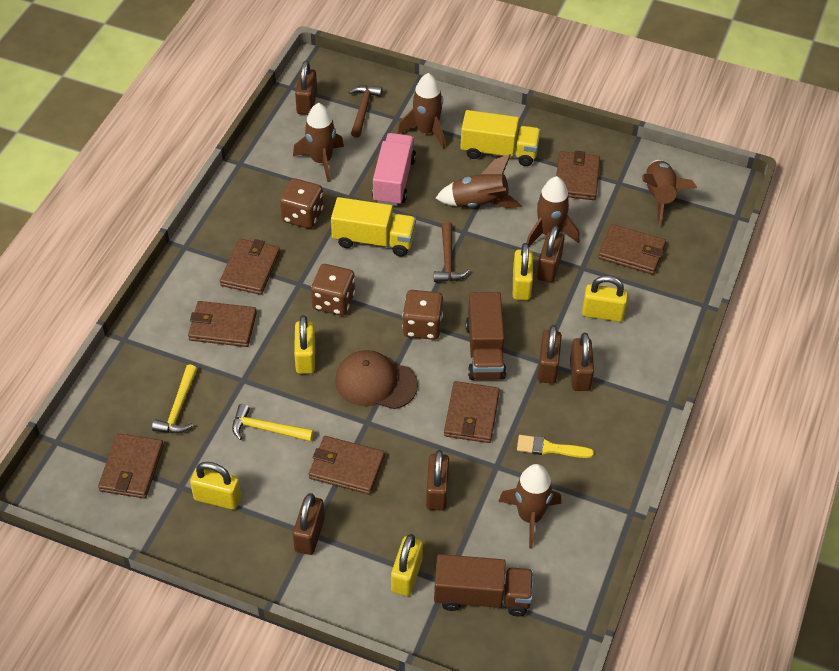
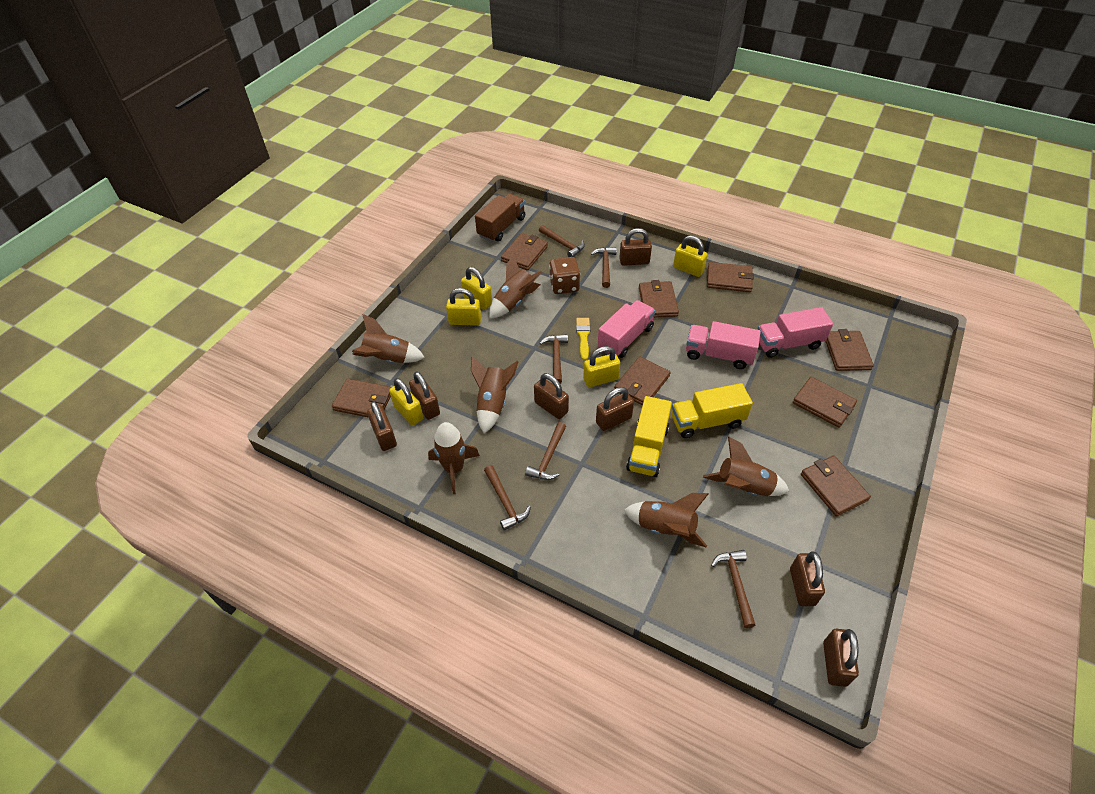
brown cap: [335,350,418,409] = 1 -> none = 0
brown dice: [280,178,324,229] [311,264,355,316] [402,290,443,340] = 3 -> [549,257,580,294] = 1
brown hammer: [349,85,382,138] [434,221,469,282] = 2 -> [484,465,531,531] [525,422,566,480] [539,225,585,257] [540,334,568,384] [591,247,617,288] [711,550,756,628] = 6
brown padlock: [293,493,325,555] [295,61,317,115] [426,450,449,511] [537,225,564,283] [538,325,562,384] [570,333,594,391] = 6 -> [367,401,397,451] [409,371,440,420] [534,373,569,419] [596,387,634,431] [619,228,652,266] [790,551,825,606] [823,629,859,687] = 7
brown truck: [434,554,533,617] [466,292,506,380] = 2 -> [475,194,525,242] = 1
brown wallet: [98,433,164,498] [188,301,257,347] [220,239,280,295] [309,436,385,494] [444,381,500,443] [556,151,600,200] [598,224,666,275] = 7 -> [332,379,391,418] [501,233,548,271] [614,357,671,405] [639,280,679,318] [707,262,754,292] [793,377,857,428] [801,455,871,516] [825,329,874,371] = 8
pink truck: [372,133,416,206] = 1 -> [598,300,655,358] [686,321,761,369] [757,307,833,358] = 3
yellow hammer: [152,364,197,433] [232,404,314,441] = 2 -> none = 0

